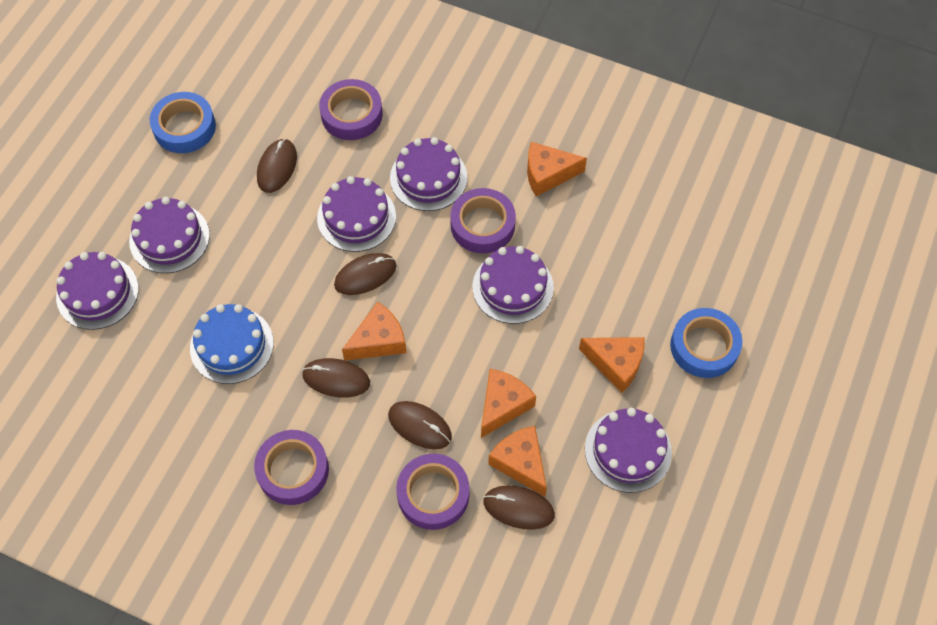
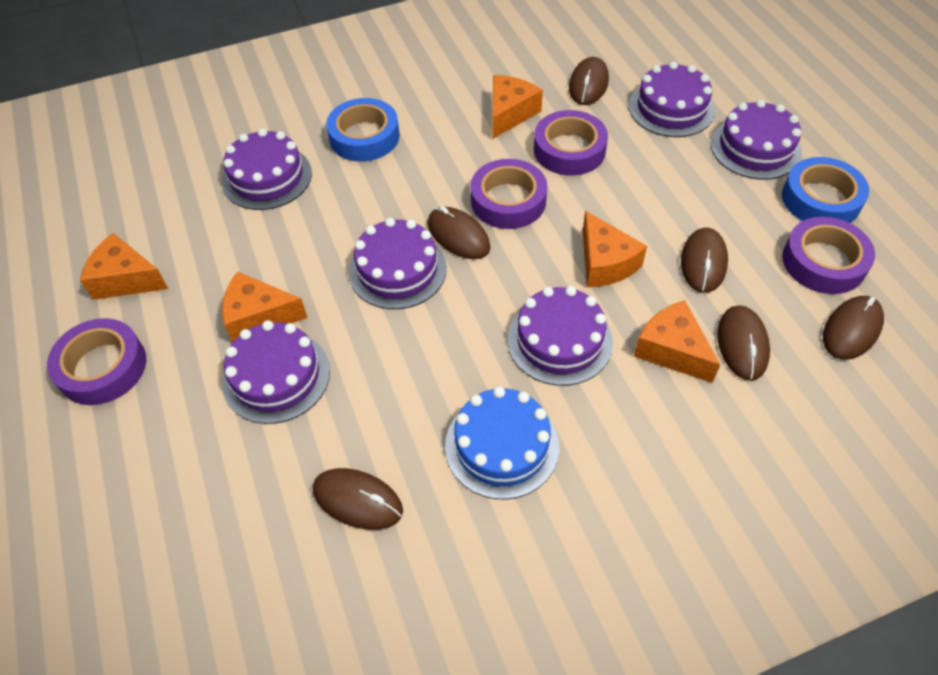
brown mouse: [257,139,297,193] [302,358,370,398] [334,253,397,295] [388,401,452,449] [483,485,555,530] = 5 -> [313,468,403,530] [428,206,490,259] [569,57,609,105] [681,228,728,293] [717,305,770,381] [823,296,884,360] = 6

